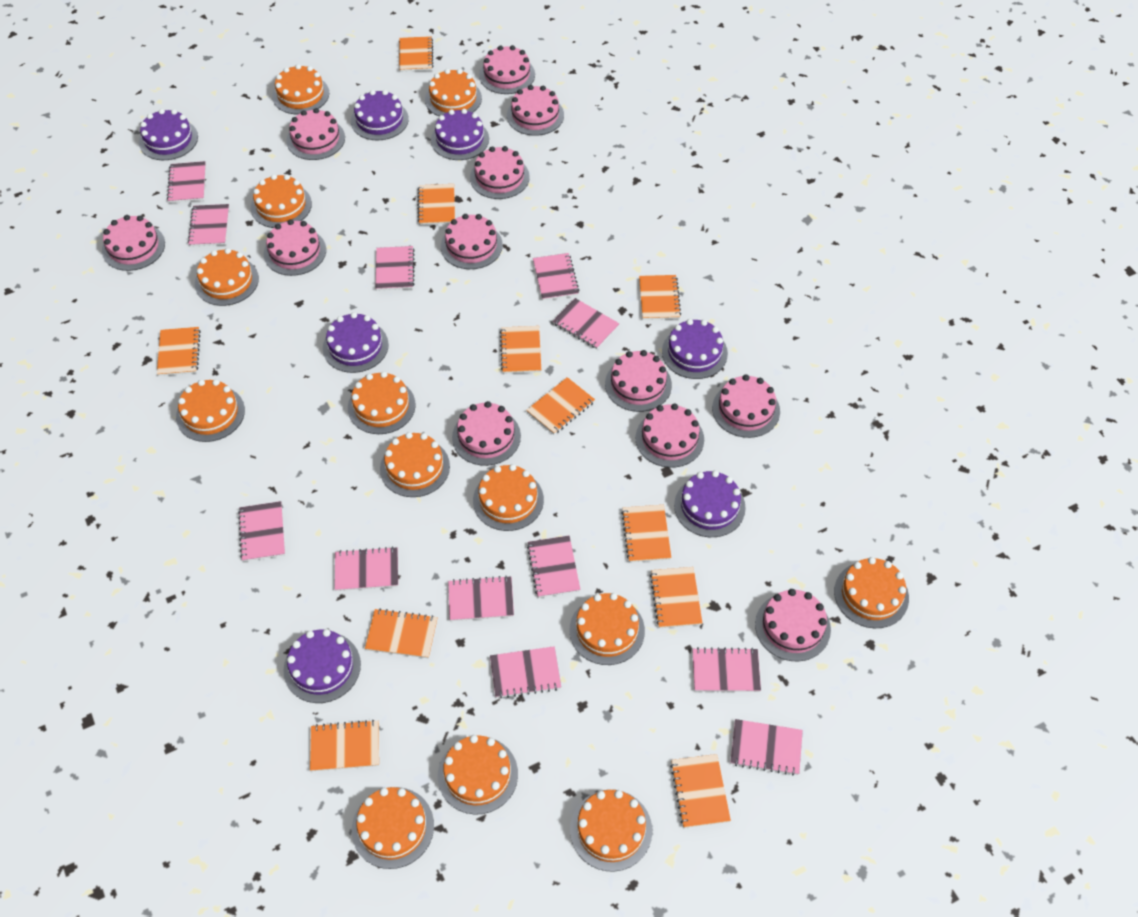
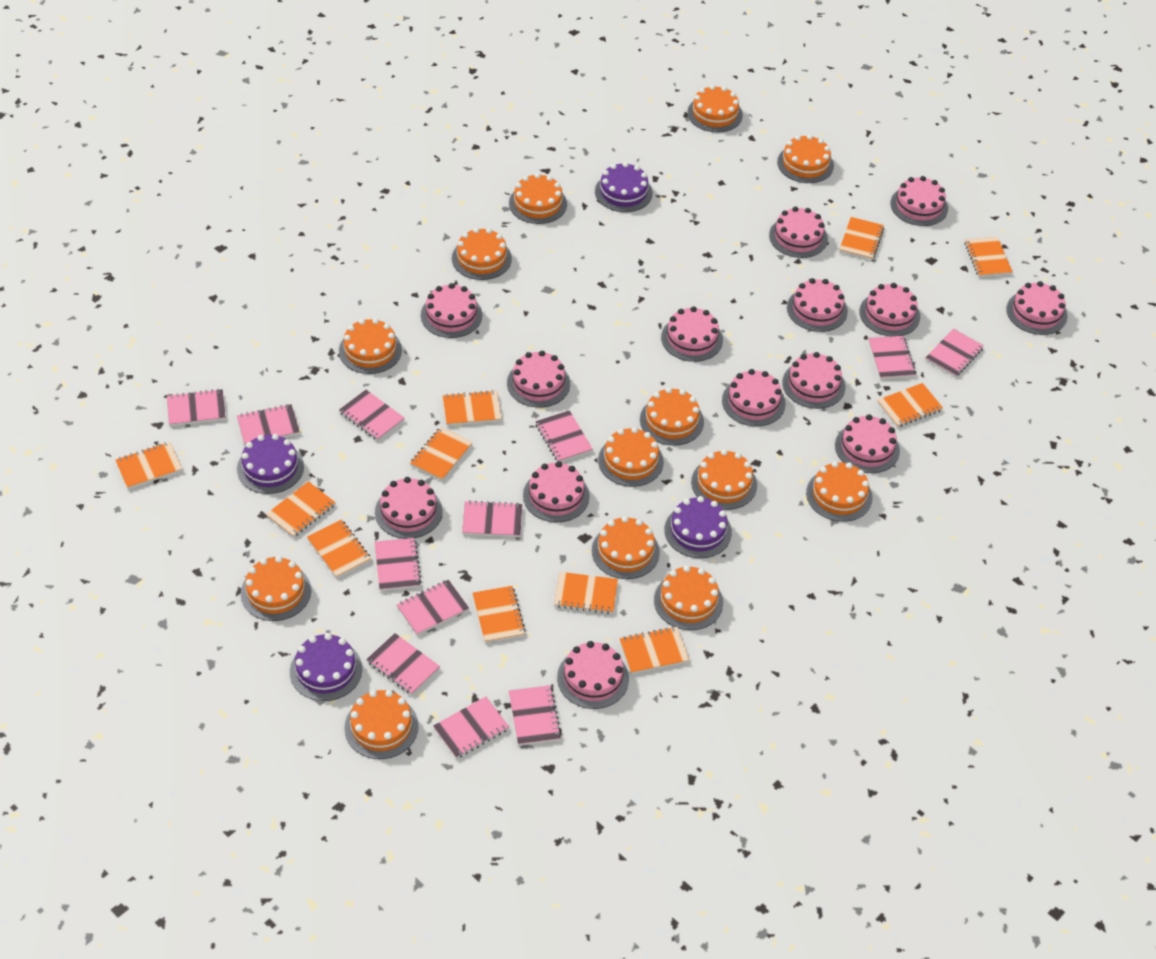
pink cake: [102,215,165,271] [264,219,326,276] [286,108,345,160] [441,214,503,269] [452,401,521,466] [470,146,530,199] [479,45,535,94] [507,85,564,136] [605,350,672,412] [636,403,704,468] [712,374,780,438] [755,589,831,661] = 12 -> [375,477,443,539] [421,283,482,338] [507,351,570,408] [523,461,590,522] [557,641,629,709] [661,306,723,362] [722,369,786,426] [769,207,828,258] [782,352,845,409] [787,278,848,332] [835,414,900,473] [859,283,920,336] [891,176,948,226] [1006,281,1067,335] = 14
purple cake: [139,109,198,160] [283,629,361,703] [323,312,389,373] [351,90,409,141] [431,109,489,160] [662,319,728,379] [674,470,746,537] = 7 -> [237,434,304,494] [290,633,362,701] [595,162,653,212] [664,496,732,558] = 4

